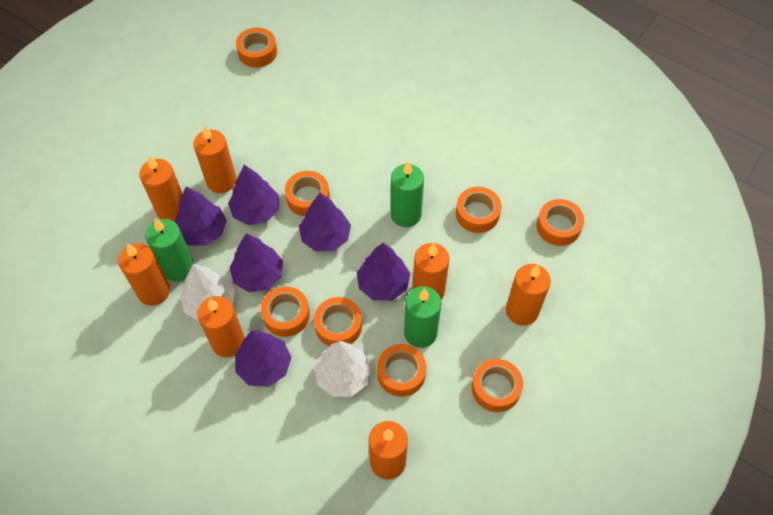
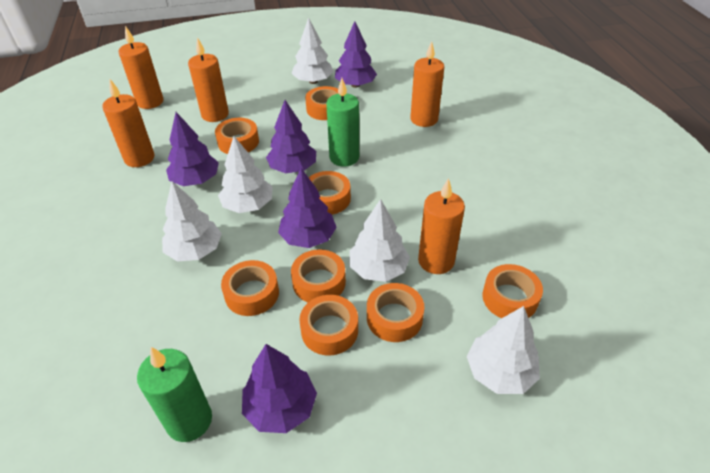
green candle: [145,218,194,282] [391,161,424,227] [404,286,441,348] = 3 -> [137,347,212,442] [326,78,359,167] = 2
orange candle: [118,243,170,306] [139,156,183,222] [193,125,237,193] [197,296,245,357] [369,421,408,480] [412,243,450,300] [506,264,551,326] = 7 -> [102,79,155,167] [119,26,163,109] [188,37,229,122] [410,41,444,127] [418,178,465,274] = 5
purple tree: [175,187,227,246] [228,165,279,225] [229,233,283,292] [235,331,291,387] [299,192,351,251] [357,243,410,301] = 6 -> [166,112,219,186] [242,344,317,433] [266,100,316,173] [278,168,337,248] [335,21,377,88] = 5
white tree: [180,264,235,321] [314,341,371,397] = 2 -> [162,181,222,261] [218,136,273,213] [291,17,334,84] [349,199,410,282] [467,306,540,394] = 5

